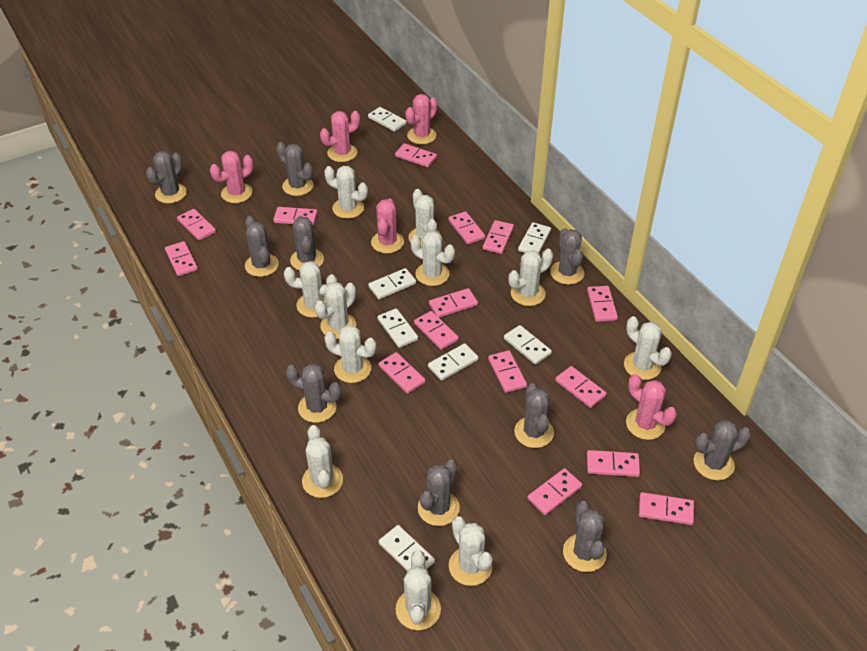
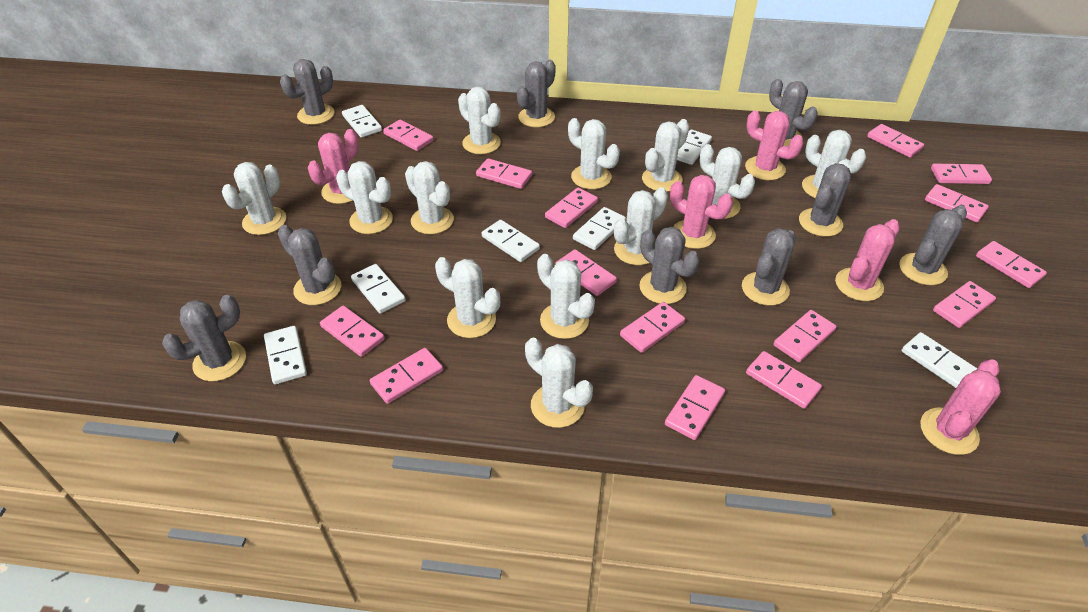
grey cactus: [146,151,187,204] [245,216,279,277] [276,142,314,196] [286,364,342,423] [290,216,324,270] [418,459,460,526] [514,383,554,448] [550,228,584,285] [563,501,607,572] [694,420,751,480] = 10 -> [162,295,246,381] [278,225,341,305] [280,59,334,125] [517,60,556,127] [639,227,700,304] [742,228,796,306] [769,79,818,147] [799,163,851,237] [899,205,967,285] = 9
white cactus: [284,261,337,318] [302,425,343,498] [315,282,356,339] [324,166,368,219] [324,325,377,383] [396,551,441,630] [409,189,441,247] [410,231,455,286] [449,516,493,586] [509,249,553,306] [624,316,672,380] = 11 -> [222,162,286,235] [336,161,393,234] [405,161,454,234] [435,257,500,338] [458,87,501,154] [525,338,593,428] [537,254,595,339] [568,118,620,189] [614,187,668,265] [642,119,689,192] [700,144,755,219] [802,130,866,198] = 12

